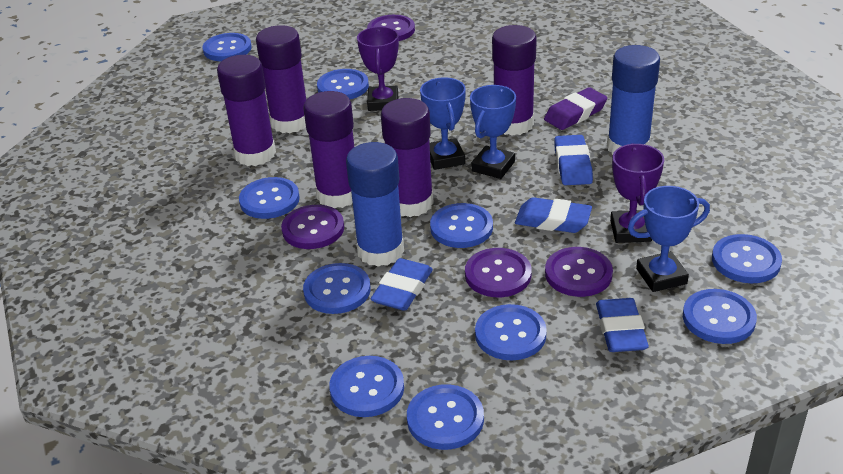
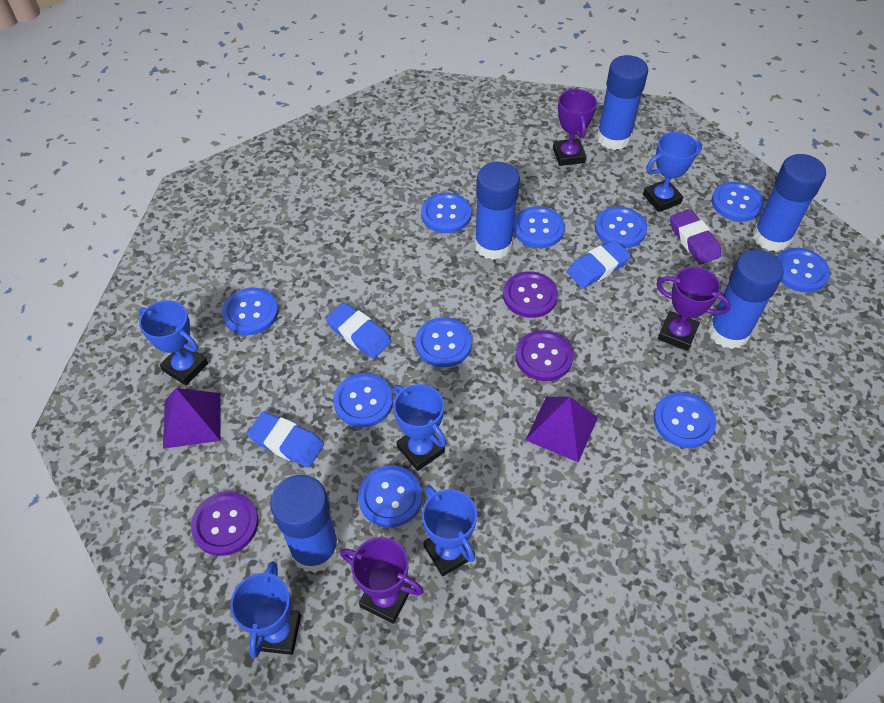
blue eraser: [370,258,433,311] [515,197,592,233] [554,135,593,185] [596,298,649,352] = 4 -> [247,411,324,468] [326,302,392,359] [567,240,631,288] = 3
blue glue stick: [346,142,404,267] [607,45,660,155] = 2 -> [270,475,340,573] [474,162,520,260] [596,55,648,150] [708,250,784,349] [752,154,826,252] = 5
blue trophy: [420,77,466,170] [470,85,516,179] [628,186,710,292] = 3 -> [139,300,208,385] [230,561,301,659] [393,384,446,471] [422,485,477,576] [643,132,702,212] = 5
purple button: [281,205,344,249] [367,15,415,41] [465,248,532,297] [545,247,613,297] = 4 -> [191,491,258,556] [503,271,558,318] [515,330,574,381] = 3
purple glue stick: [217,55,276,166] [256,25,306,133] [303,91,354,208] [381,98,434,217] [492,25,537,136] = 5 -> none = 0
purple pyramid: none = 0 -> [163,388,221,449] [525,397,598,463] = 2
purple trophy: [357,26,399,111] [610,143,664,243] = 2 -> [340,537,423,624] [553,88,597,166] [656,267,731,351] = 3

